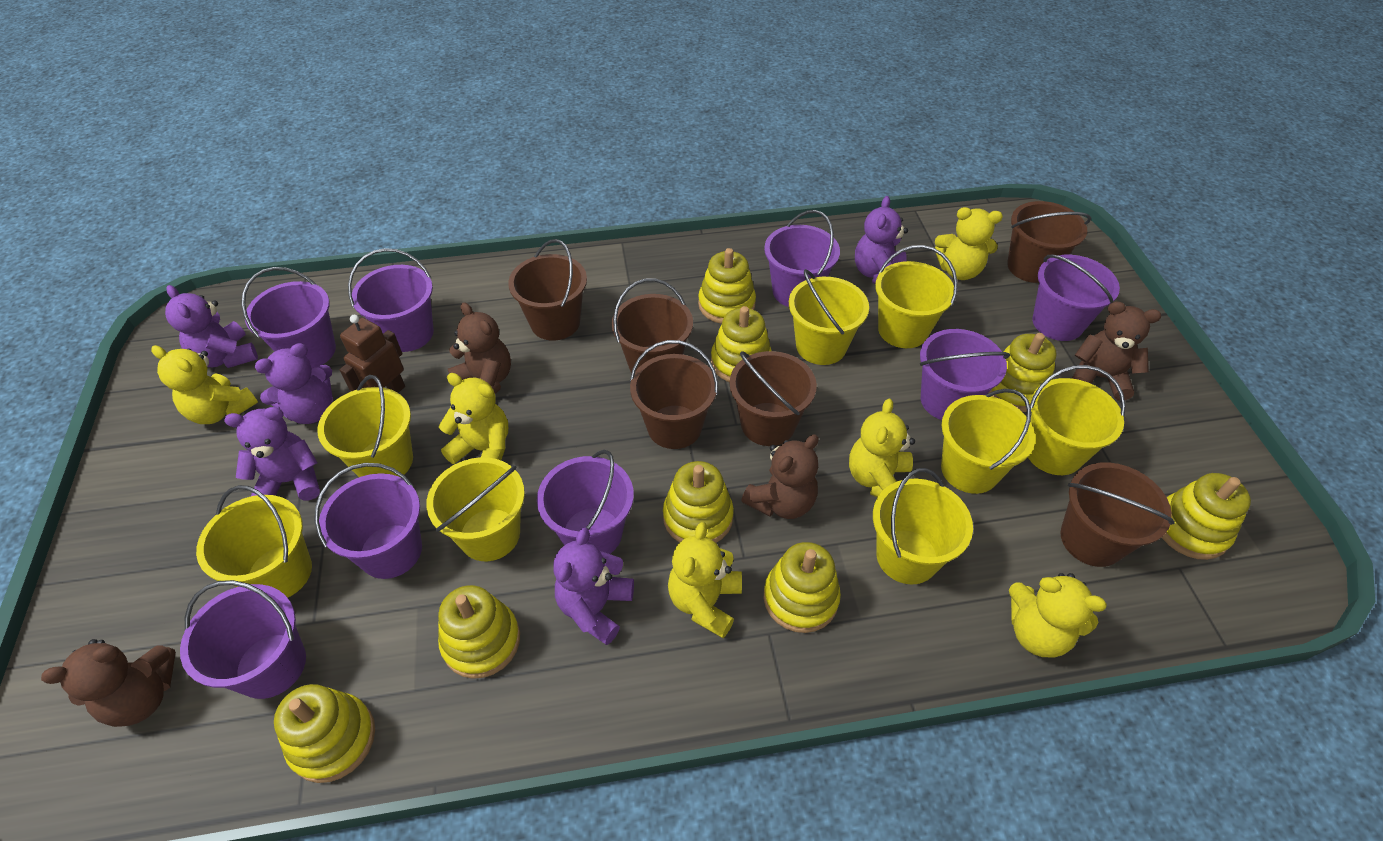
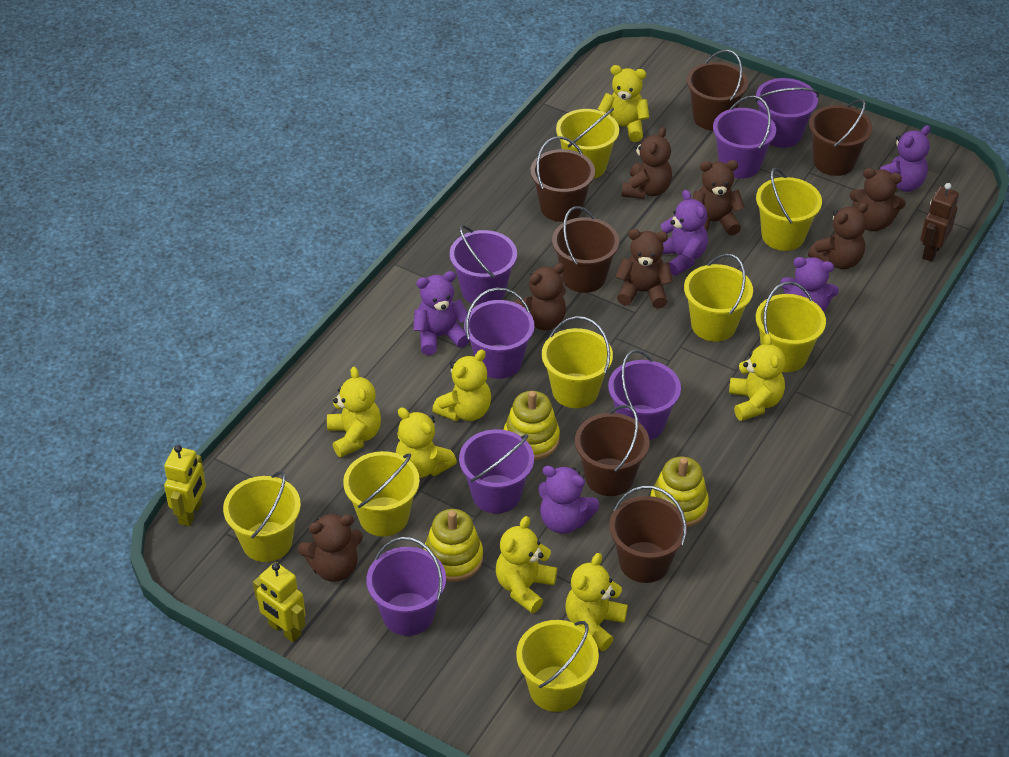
brown teddy bear: [41,639,176,727] [448,302,511,394] [741,434,819,519] [1072,301,1161,401] = 4 -> [298,513,363,582] [514,263,566,330] [615,229,673,309] [622,127,672,199] [692,160,745,236] [808,202,868,269] [850,168,906,231] = 7
purple bucket: [180,580,306,699] [241,267,336,369] [314,463,422,579] [348,248,434,352] [537,450,634,554] [764,210,840,307] [920,329,1010,420] [1032,254,1120,341] = 8 -> [367,537,446,636] [450,225,517,305] [459,429,534,514] [464,288,534,379] [608,350,681,440] [713,96,776,179] [755,78,819,148] = 7
yellow robot: none = 0 -> [164,445,206,526] [253,562,306,642] = 2
yellow stacking toy: [274,684,375,783] [438,585,520,679] [663,461,734,543] [698,248,756,324] [711,306,772,382] [764,542,841,633] [989,333,1057,412] [1162,473,1251,560] = 8 -> [424,509,483,582] [504,391,560,460] [650,457,709,527] = 3
yellow teddy bear: [151,345,258,424] [439,373,508,464] [668,522,742,638] [849,399,915,497] [935,207,1003,280] [1009,573,1107,657] = 6 -> [327,367,381,458] [396,408,457,478] [432,350,491,421] [496,516,557,613] [565,553,628,651] [598,65,649,142] [729,334,785,421] = 7

